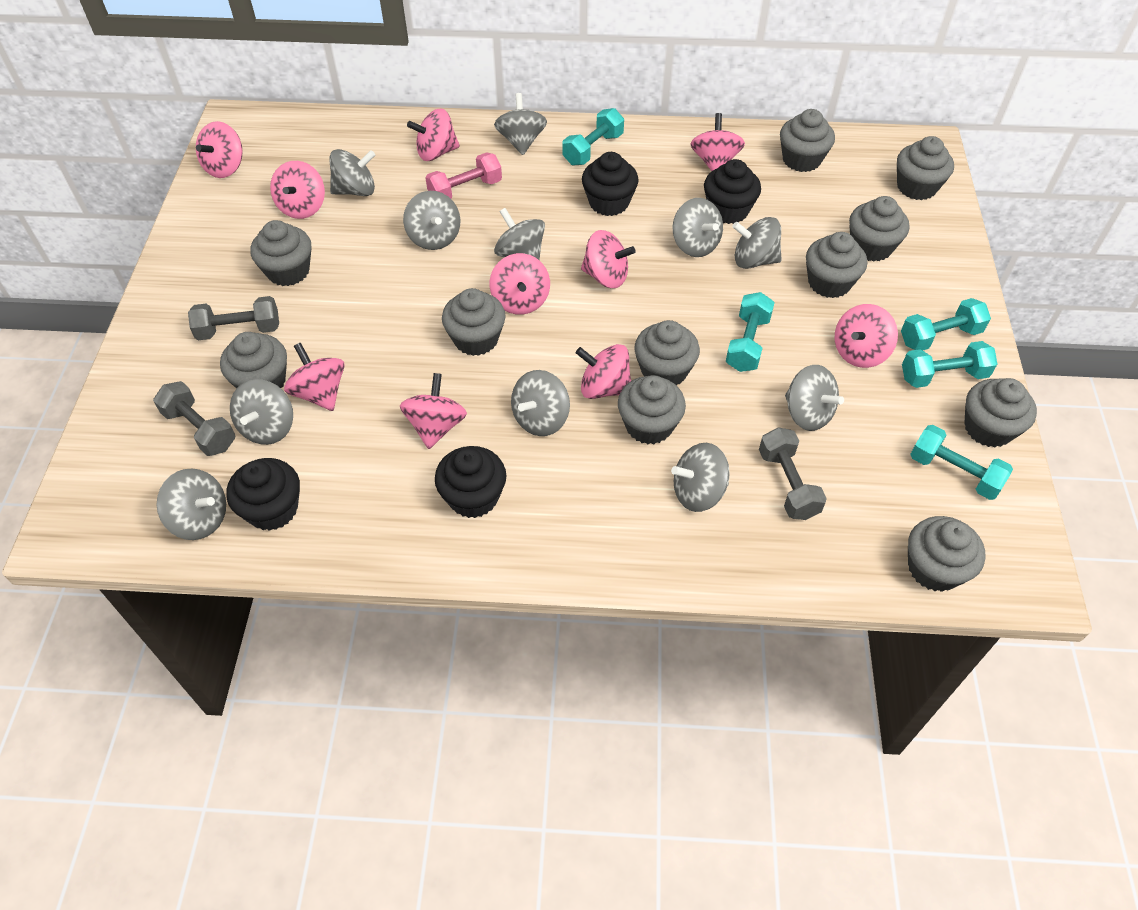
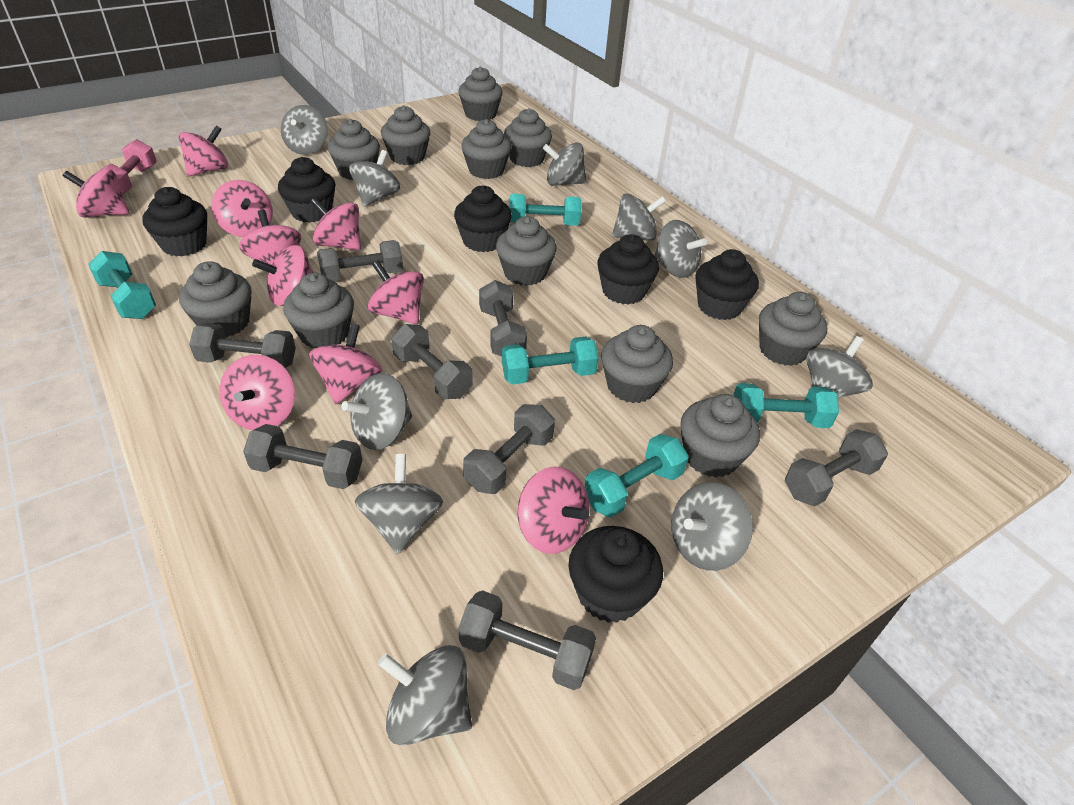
black cupcake: [227,458,300,531] [435,446,506,518] [582,152,639,216] [704,159,761,224] = 4 -> [142,187,207,257] [278,157,336,223] [454,186,512,252] [568,526,663,623] [597,234,659,305] [696,249,759,320] = 6
grey dumbbell: [153,381,235,456] [188,296,279,340] [759,427,827,520] = 3 -> [189,323,296,368] [243,424,362,489] [317,240,403,281] [391,324,473,399] [458,590,596,690] [463,404,555,494] [479,280,527,356] [785,429,888,506] = 8
grey spinning top: [156,469,226,540] [230,379,293,445] [329,149,375,196] [403,191,460,250] [494,93,547,155] [494,208,545,260] [511,370,570,436] [671,443,730,512] [673,198,723,257] [732,217,782,269] [785,365,844,431] = 11 -> [281,105,328,155] [341,373,412,450] [349,150,400,207] [355,454,443,554] [378,645,472,746] [543,143,587,186] [612,193,666,241] [655,220,707,278] [671,482,753,571] [806,336,873,399] = 10

